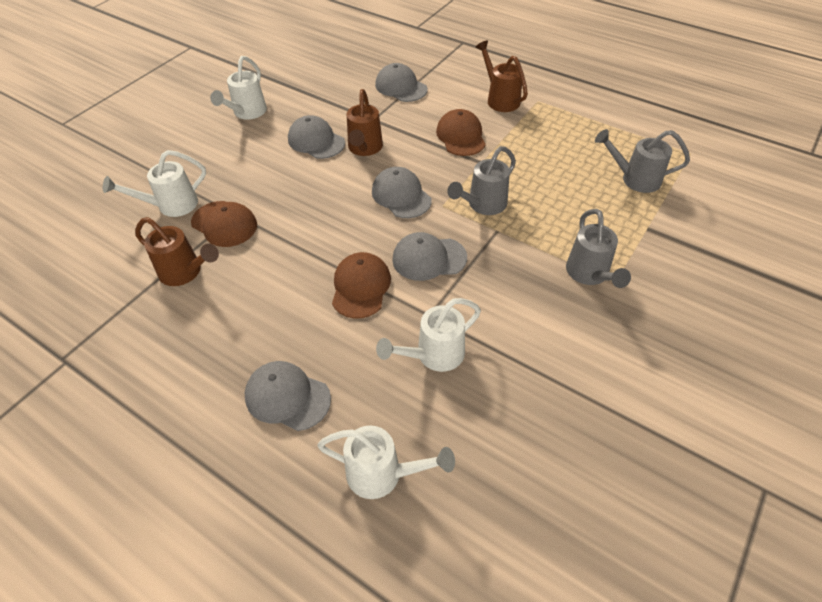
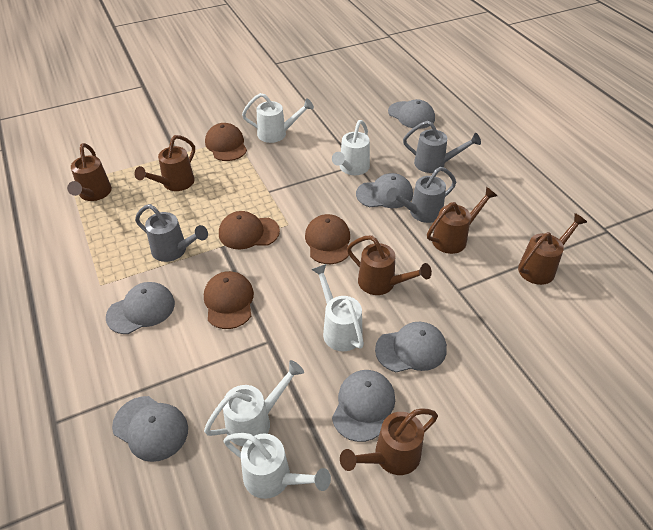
brown cap: [191,201,257,247] [332,252,391,319] [436,109,486,156] = 3 -> [204,271,254,329] [205,123,247,161] [219,211,280,249] [305,214,350,264] = 4
brown watering can: [135,217,219,286] [347,89,383,156] [476,40,528,112] = 3 -> [67,143,112,201] [134,135,195,191] [340,408,438,475] [347,235,432,295] [427,187,497,254] [518,213,587,285] = 6
grey cap: [245,361,331,431] [288,115,345,159] [372,167,432,218] [375,63,428,102] [392,232,467,281] = 5 -> [106,282,175,334] [112,396,188,462] [332,370,395,442] [356,173,413,208] [375,322,447,372] [388,99,435,129] = 6
white watering can: [103,150,206,217] [210,56,267,120] [317,426,455,499] [376,298,481,372] = 4 -> [204,360,304,446] [223,433,331,499] [242,93,314,143] [311,264,364,351] [332,120,370,175] = 5

